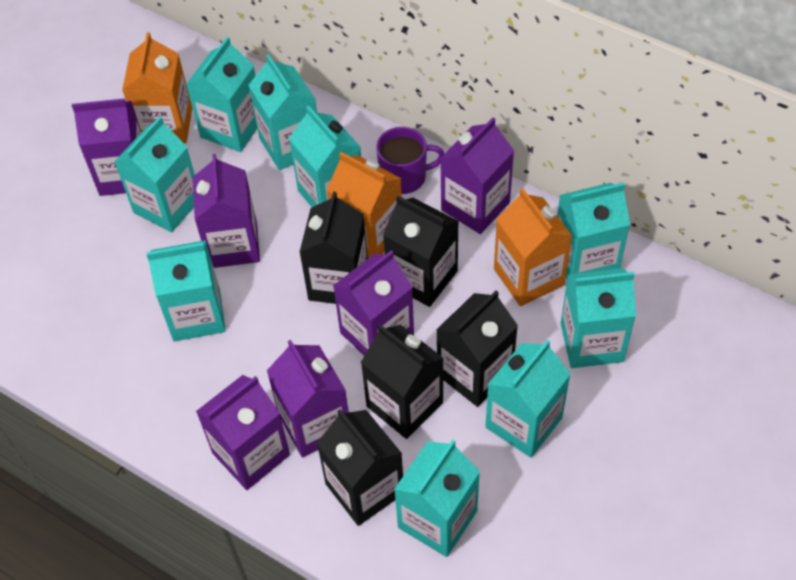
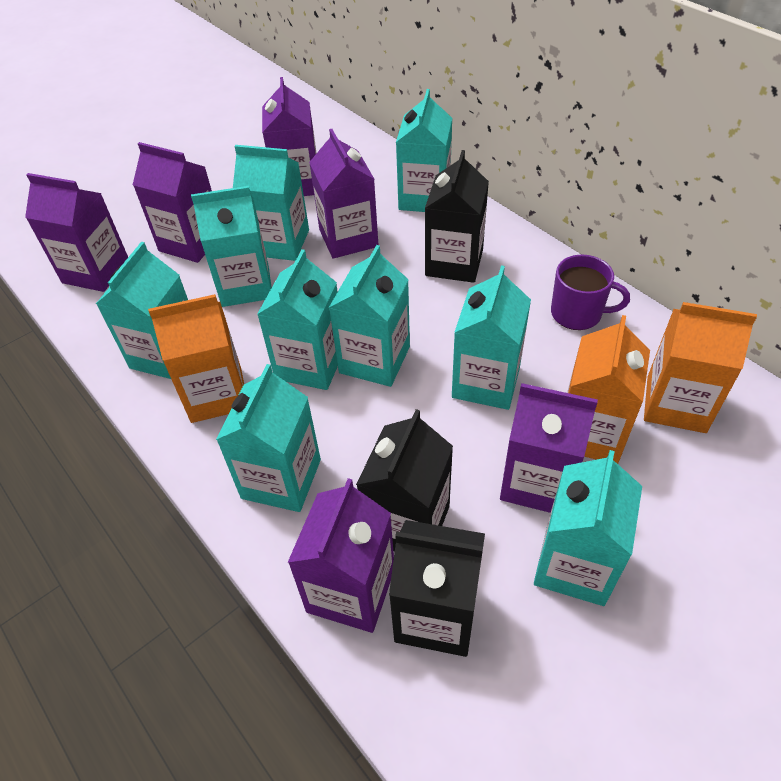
black carton: [299,192,368,304] [317,409,403,526] [361,325,444,439] [383,196,459,307] [436,290,518,407] = 5 -> [356,409,453,551] [389,520,485,657] [425,150,489,283] = 3

